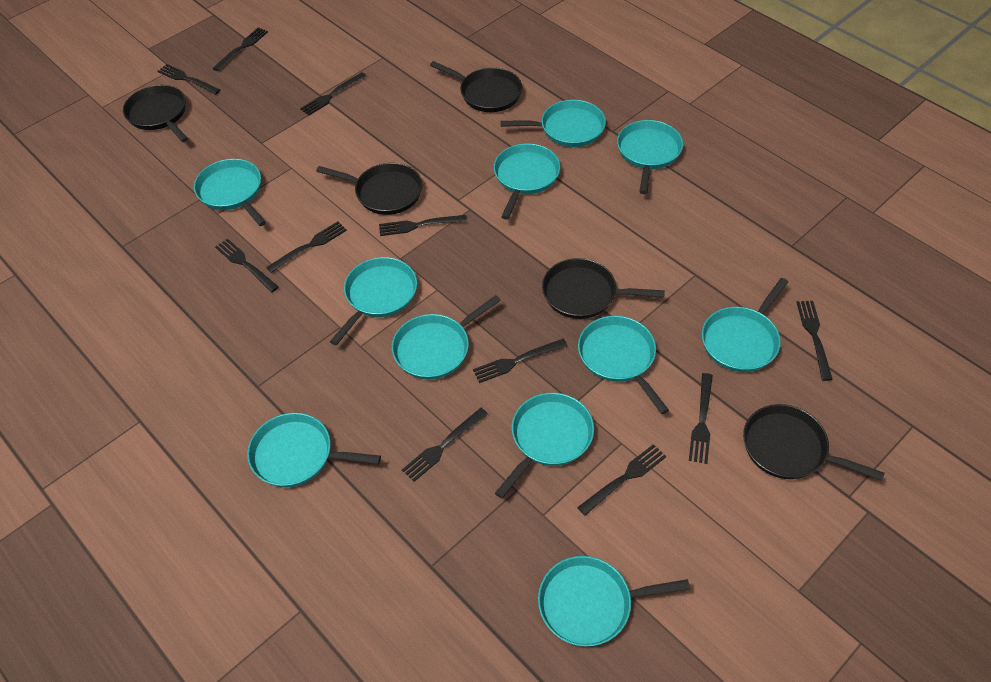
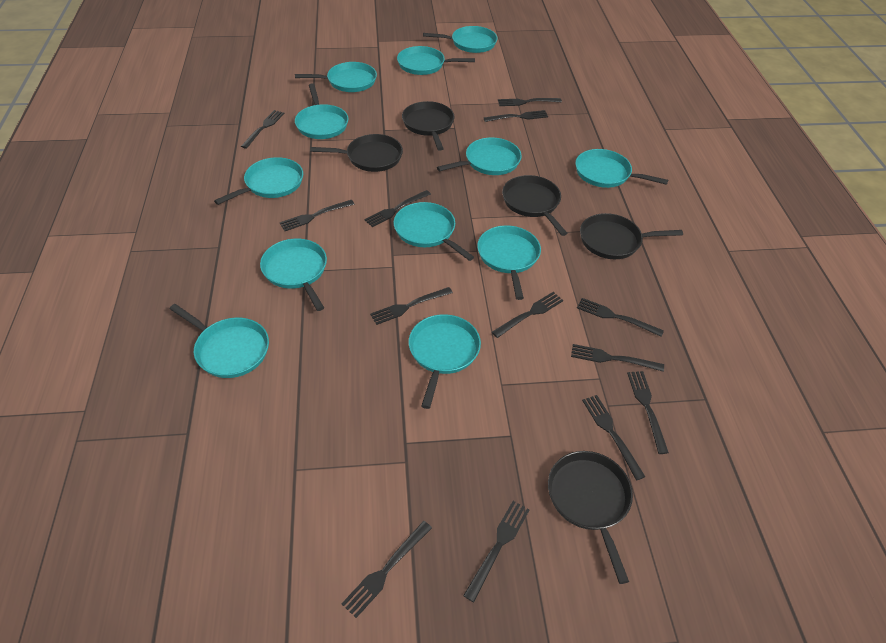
black fork: [158,64,220,94] [212,27,268,71] [215,238,279,292] [266,221,347,273] [300,72,366,116] [379,215,467,236] [402,408,488,482] [473,339,567,383] [577,444,666,515] [689,373,713,464] [796,301,833,381] = 11 -> [241,110,285,149] [280,200,355,231] [341,521,432,618] [364,190,431,227] [370,287,453,325] [463,501,530,602] [484,110,548,122] [492,292,563,338] [498,98,562,106] [571,344,664,372] [577,298,664,337] [582,395,645,480] [627,371,669,454] = 13
turquoise pan: [194,159,266,226] [247,413,381,487] [330,257,417,346] [392,295,501,380] [494,144,560,220] [495,393,594,498] [501,100,606,147] [538,556,690,647] [578,316,669,414] [617,120,683,194] [702,278,788,372] = 11 -> [170,304,269,378] [214,157,303,205] [260,239,327,311] [295,62,377,92] [295,84,348,139] [394,202,474,261] [397,46,475,75] [409,314,481,409] [423,26,497,53] [437,138,522,175] [477,225,541,300] [575,149,668,188] = 12

